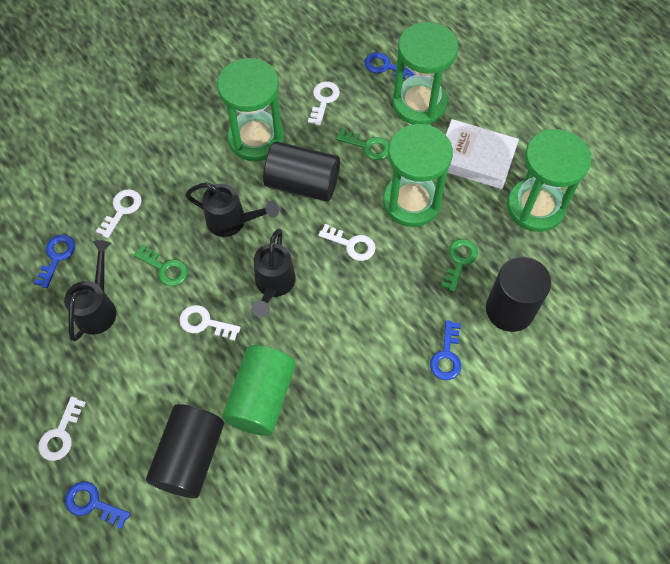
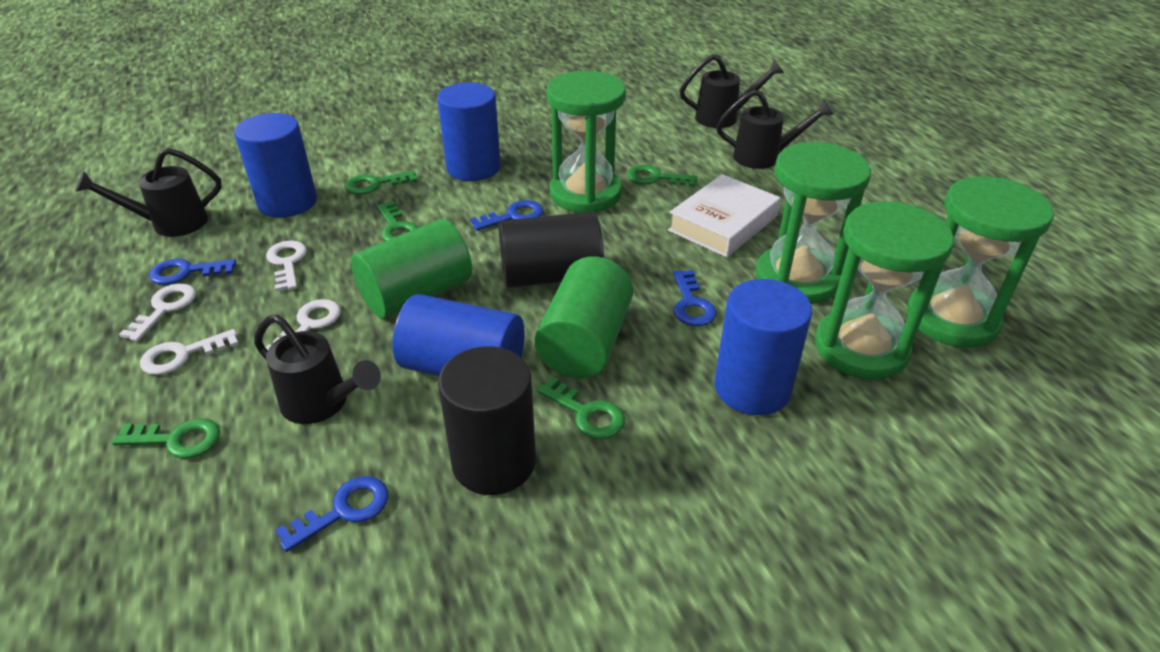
black cylinder: [146,404,224,498] [263,141,340,202] [486,257,551,332] = 3 -> [438,347,536,495] [498,212,604,288] = 2
black watering can: [64,240,116,341] [185,182,279,237] [252,229,296,317] = 3 -> [75,148,222,237] [254,314,381,424] [679,54,784,128] [716,90,834,169] = 4
blue cylinder: none = 0 -> [234,113,317,218] [392,294,525,376] [437,83,501,181] [714,279,812,415] = 4
green cylinder: [222,345,296,436] = 1 -> [351,219,472,319] [535,256,633,378] = 2
green key: [134,245,188,286] [336,129,389,160] [441,239,478,292] = 3 -> [112,418,220,459] [345,171,417,195] [377,201,419,241] [537,377,625,439] [627,165,697,187] = 5
white key: [39,397,86,461] [96,189,142,238] [179,305,241,341] [308,81,340,126] [318,224,376,261] = 5 -> [119,284,196,341] [140,329,239,375] [265,299,341,350] [266,241,307,291] = 4

